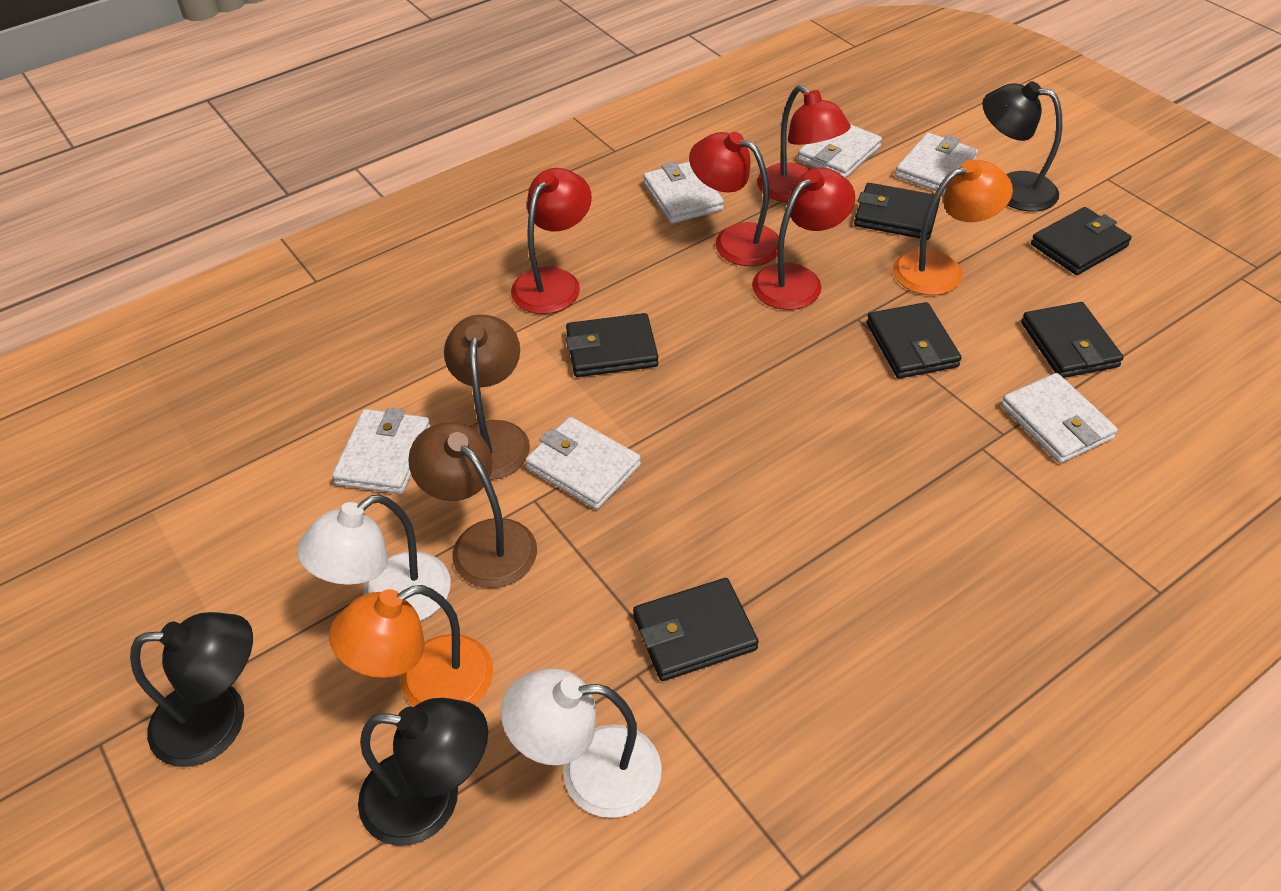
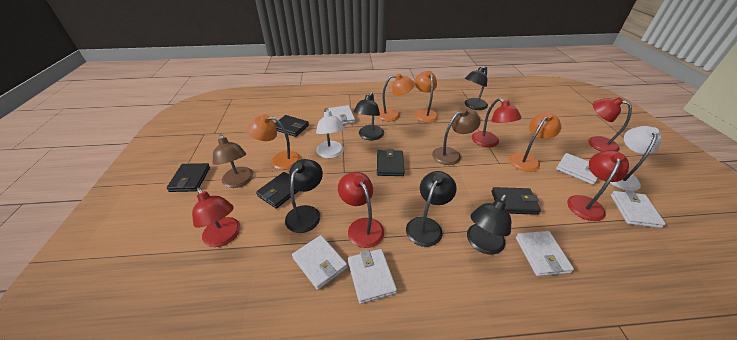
black lamp: [130,612,253,767] [358,698,488,846] [982,81,1062,211] = 3 -> [285,159,323,233] [354,92,384,140] [406,171,456,247] [465,66,488,110] [467,194,511,255] = 5
black wallet: [566,313,658,377] [633,578,759,681] [854,183,940,240] [867,302,962,379] [1021,302,1124,378] [1031,207,1132,275] = 6 -> [166,163,210,192] [256,172,298,209] [275,115,309,137] [377,149,405,176] [492,187,541,215] = 5
orange lamp: [329,585,493,706] [893,159,1013,295] = 2 -> [247,114,300,170] [377,73,415,121] [414,71,438,123] [509,112,562,172] = 4
red lamp: [511,168,592,314] [689,132,779,266] [752,168,855,310] [757,85,851,202] = 4 -> [192,188,241,247] [338,172,384,248] [472,98,521,147] [567,151,629,221] [588,97,632,152] = 5

